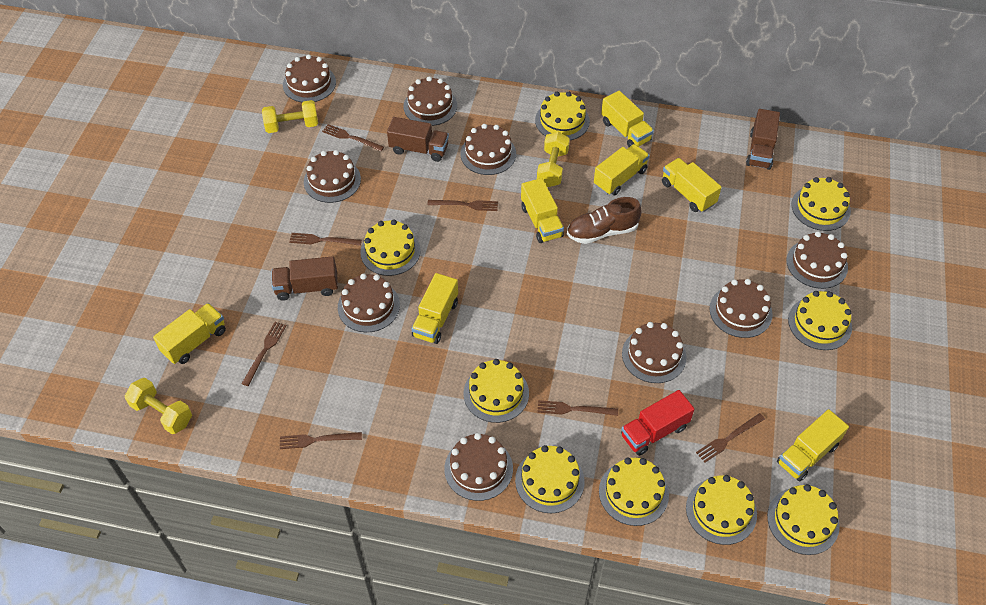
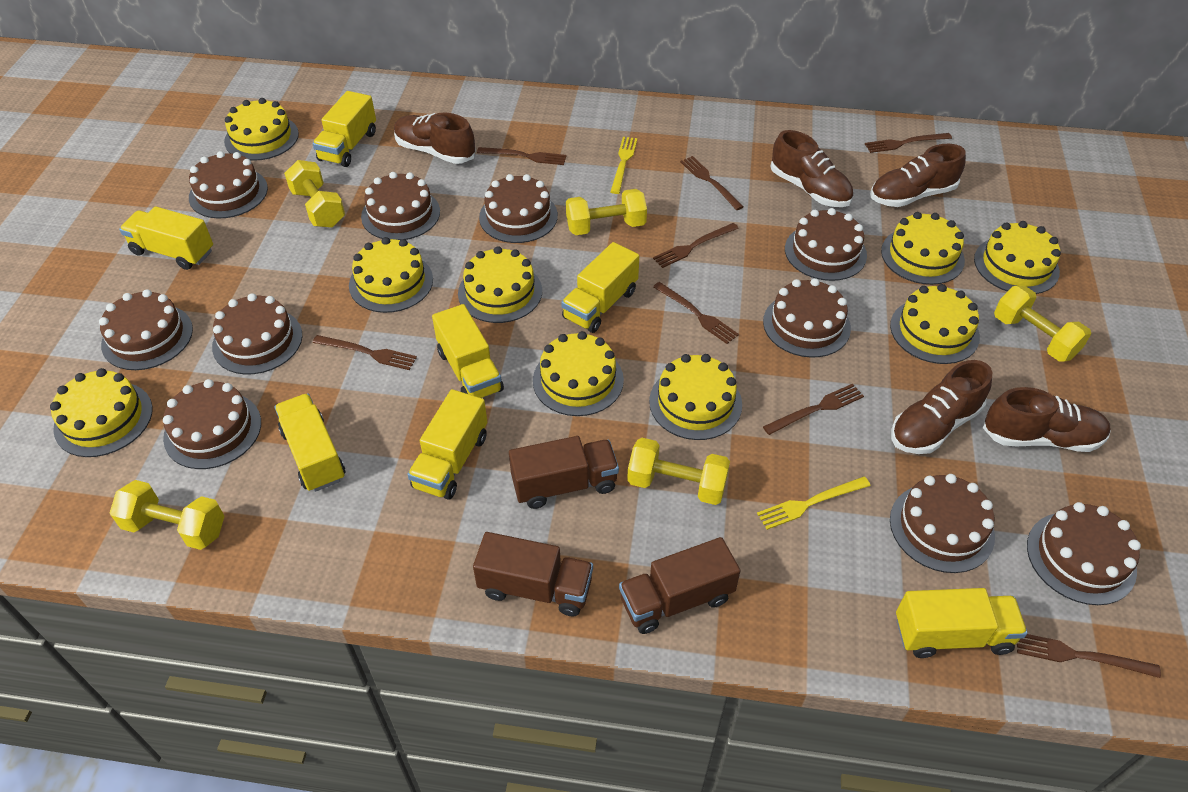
brown cake: [283,54,336,103] [304,150,361,203] [338,273,400,332] [403,76,457,126] [444,433,513,501] [460,124,516,175] [622,322,686,383] [709,279,773,338] [786,231,848,289] = 9 -> [99,289,193,370] [163,379,261,469] [189,151,268,218] [212,293,302,375] [361,172,440,240] [479,174,558,243] [763,278,851,358] [785,208,867,281] [890,474,995,573] [1027,502,1141,605] = 10
brown fork: [241,322,286,386] [280,432,362,449] [289,233,362,246] [322,124,384,151] [428,200,498,211] [537,400,618,416] [696,413,765,463] = 7 -> [313,335,417,370] [477,147,567,165] [653,223,739,268] [653,282,739,344] [680,156,744,210] [763,384,864,435] [865,133,952,153] [1017,634,1161,678] = 8
brown shoe: [567,197,642,244] = 1 -> [394,113,476,164] [770,130,853,207] [870,144,966,207] [891,360,992,454] [983,387,1111,452] = 5
red truck: [621,390,694,456] = 1 -> none = 0
yellow dumbbell: [125,378,192,434] [262,100,318,133] [537,132,570,187] = 3 -> [110,480,225,550] [284,160,345,228] [566,189,647,235] [627,438,730,505] [994,286,1091,362] = 5
yellow fork: none = 0 -> [610,137,638,194] [757,476,871,530] = 2

